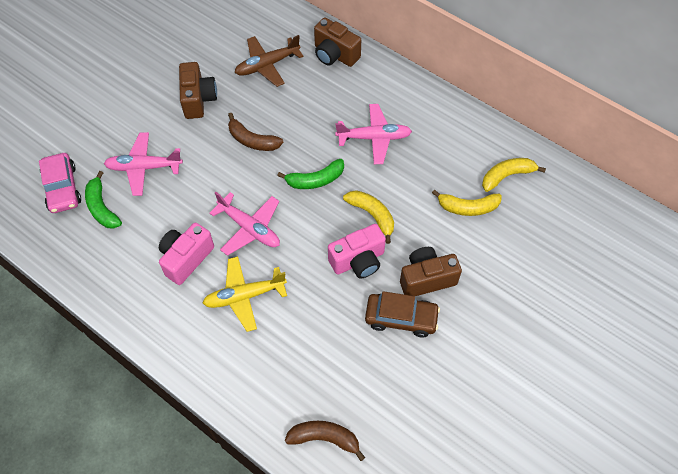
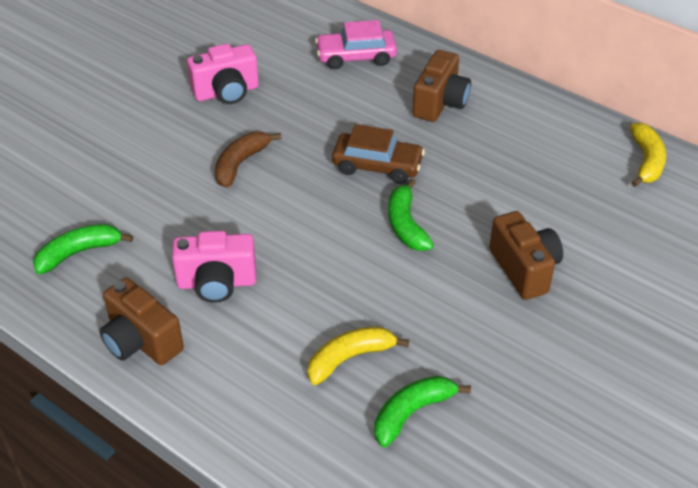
brown banana: [228,113,283,151] [285,421,365,461] = 2 -> [215,132,282,188] = 1
brown plane: [235,35,304,87] = 1 -> none = 0
green banana: [85,171,122,229] [277,159,344,189] = 2 -> [33,224,133,274] [374,376,471,448] [388,179,434,251] = 3
pink plane: [104,132,183,196] [209,192,280,256] [335,104,412,164] = 3 -> none = 0
yellow banana: [343,190,394,244] [432,189,502,216] [482,158,546,192] = 3 -> [307,326,409,385] [630,123,666,187] = 2
yellow plane: [203,256,287,332] = 1 -> none = 0

